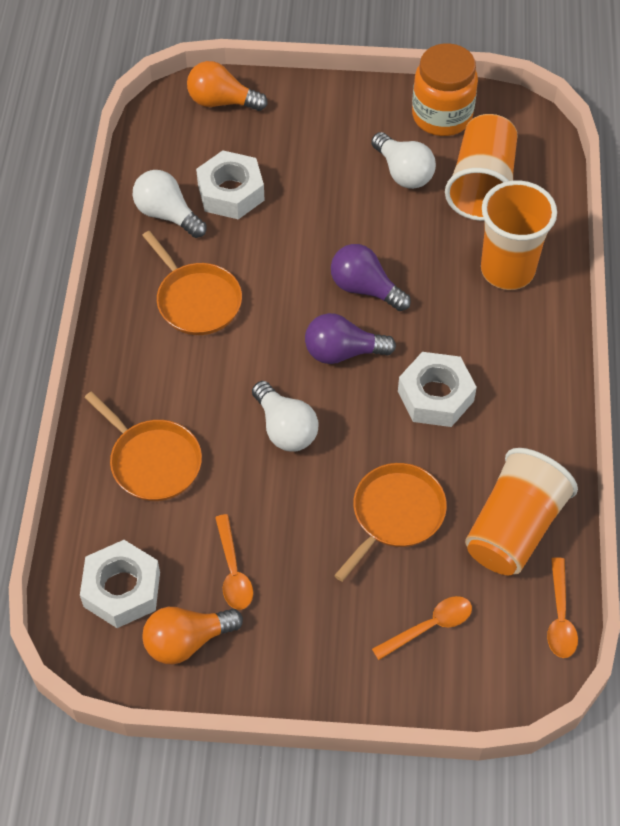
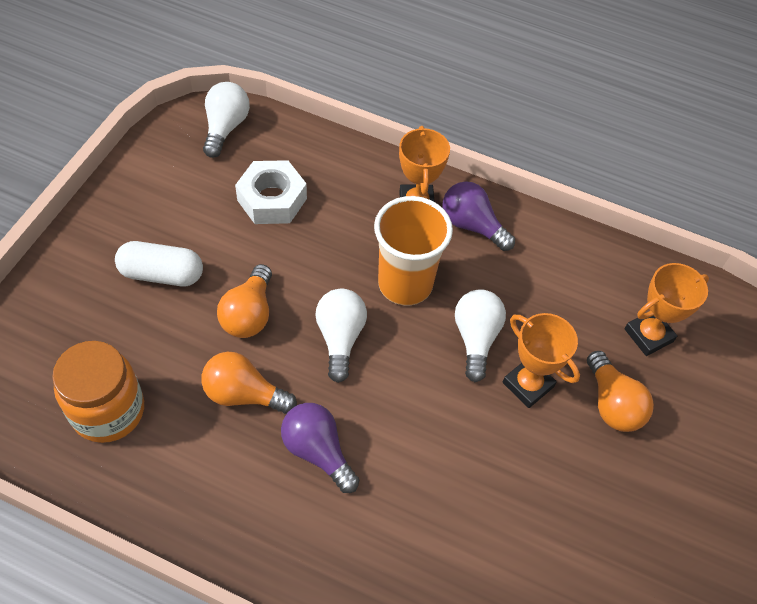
orange cup: [445,114,517,221] [465,448,578,575] [481,180,557,290] = 3 -> [374,196,453,306] = 1
orange light bulb: [142,607,243,665] [187,61,268,111] = 2 -> [201,352,297,414] [217,264,272,338] [587,351,654,432] = 3
orange pan: [84,391,202,501] [142,231,242,335] [334,463,447,582] = 3 -> none = 0
orange spoon: [215,514,253,610] [372,596,472,660] [547,557,578,658] = 3 -> none = 0
orange trophy: none = 0 -> [399,126,450,202] [503,313,580,408] [624,263,709,356] = 3
white capsule: none = 0 -> [115,241,203,286] = 1
white nut: [80,540,160,628] [196,150,265,219] [398,352,477,427] = 3 -> [235,160,307,224] = 1

